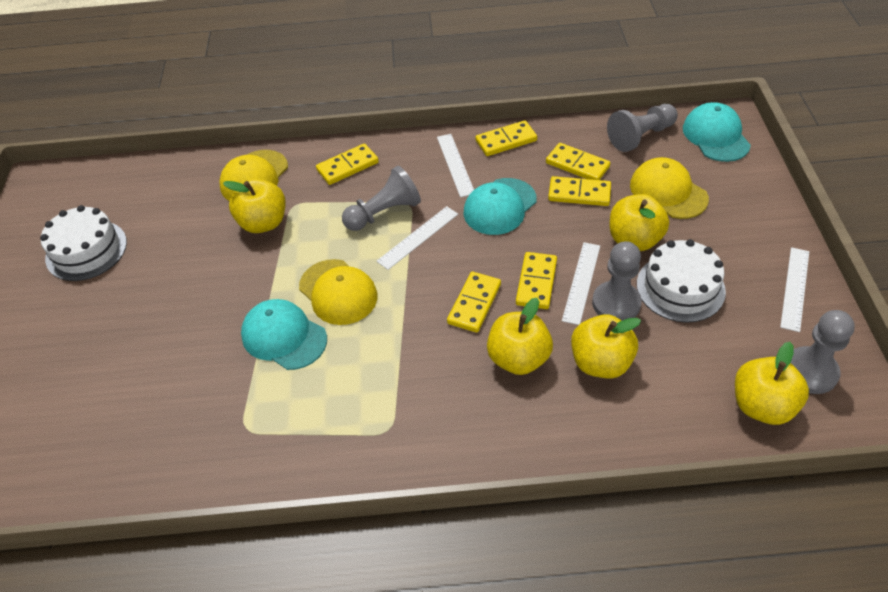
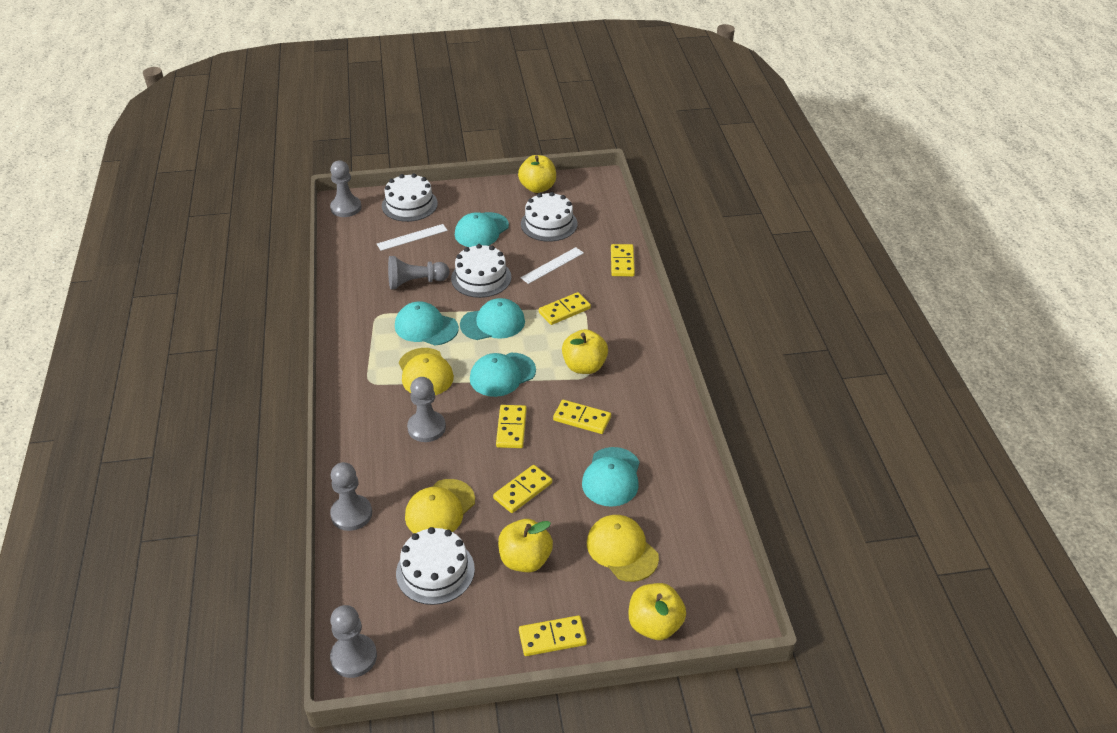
grey pawn: [342,166,421,231] [592,241,642,321] [607,104,678,152] [791,310,855,394] = 4 -> [330,160,362,217] [330,462,372,531] [330,605,377,678] [388,256,449,289] [407,377,446,442] = 5
turquoise cap: [241,299,327,370] [464,178,537,235] [683,102,751,162] = 3 -> [395,301,459,345] [455,212,509,247] [460,298,525,340] [470,353,536,397] [582,447,640,507] = 5
white cake: [40,205,127,281] [637,239,726,323] = 2 -> [382,173,438,222] [396,527,475,605] [451,244,511,298] [521,192,577,242] = 4
white ruler: [376,206,458,270] [437,134,474,197] [562,242,600,325] [780,247,809,332] = 4 -> [377,224,448,251] [520,247,584,284] = 2
yellow apple: [223,179,286,233] [487,298,553,375] [571,314,641,379] [610,194,669,251] [735,342,809,425] = 5 -> [498,519,553,572] [518,155,556,193] [562,329,608,374] [629,583,686,640] = 4

